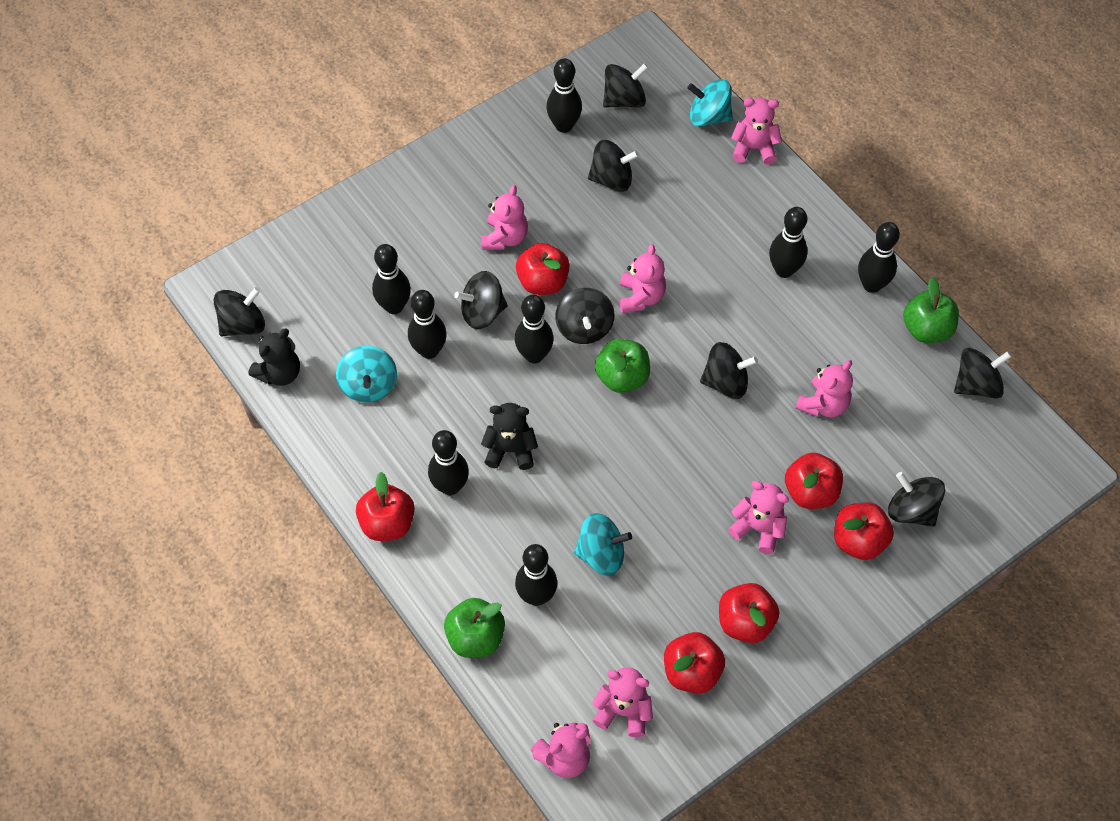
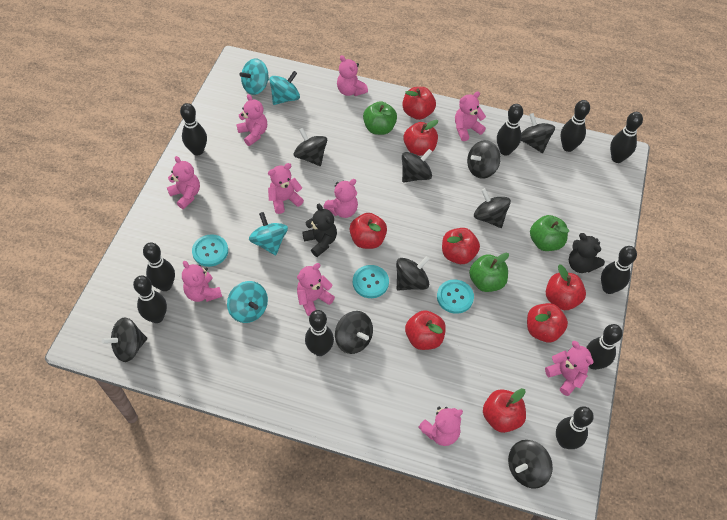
black bowling pin: [372,244,411,314] [408,290,447,359] [428,430,469,495] [515,295,554,364] [515,544,558,606] [547,58,582,133] [769,207,807,278] [858,222,900,293] = 8 -> [133,275,167,323] [143,243,175,291] [180,103,207,155] [305,310,334,356] [497,104,523,156] [556,406,594,449] [561,100,590,152] [586,324,623,370] [601,246,637,294] [610,112,643,163] = 10
black spinning top: [214,287,265,336] [454,271,508,329] [555,288,615,344] [588,140,639,192] [603,63,649,108] [700,342,758,399] [888,472,945,527] [954,348,1012,399] = 8 -> [102,317,147,362] [294,128,327,166] [335,311,373,354] [396,256,430,291] [402,149,432,182] [467,140,501,179] [474,188,511,228] [508,440,553,489] [521,113,555,153] = 9
pink teddy bear: [482,185,528,250] [531,723,590,778] [592,667,653,737] [619,244,666,313] [728,481,789,554] [731,98,782,165] [795,360,853,418] = 7 -> [167,156,200,209] [182,261,222,302] [236,94,267,146] [268,163,304,214] [297,263,335,316] [323,179,358,218] [337,55,368,96] [418,407,463,446] [455,91,486,141] [545,341,594,396] = 10
red apple: [356,472,415,541] [516,243,570,295] [664,632,725,694] [719,583,779,643] [785,452,843,509] [834,502,894,560] = 6 -> [350,213,387,249] [402,87,436,120] [404,120,438,156] [405,310,446,350] [442,228,480,264] [483,388,526,433] [527,303,568,342] [546,264,586,310] = 8
turquoise button: none = 0 -> [192,234,228,267] [353,265,389,298] [437,279,474,314] = 3
turquoise spinning top: [336,346,397,403] [574,513,632,576] [687,79,733,127] = 3 -> [227,281,268,323] [239,59,269,95] [249,212,288,255] [269,71,300,105] = 4

